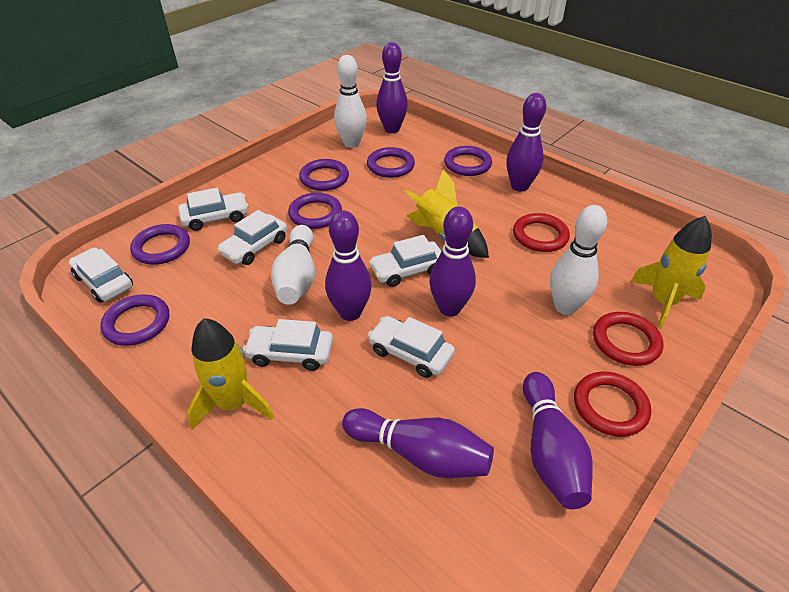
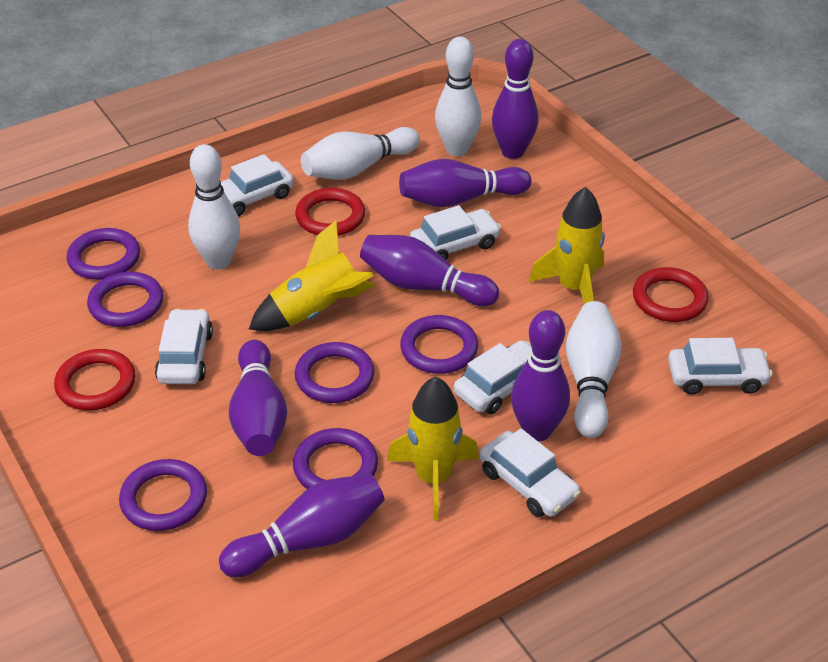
white bowling pin: [271,225,315,305] [334,55,367,148] [550,205,607,315] = 3 -> [188,144,240,270] [301,127,420,180] [435,37,481,156] [566,301,622,438] = 4

